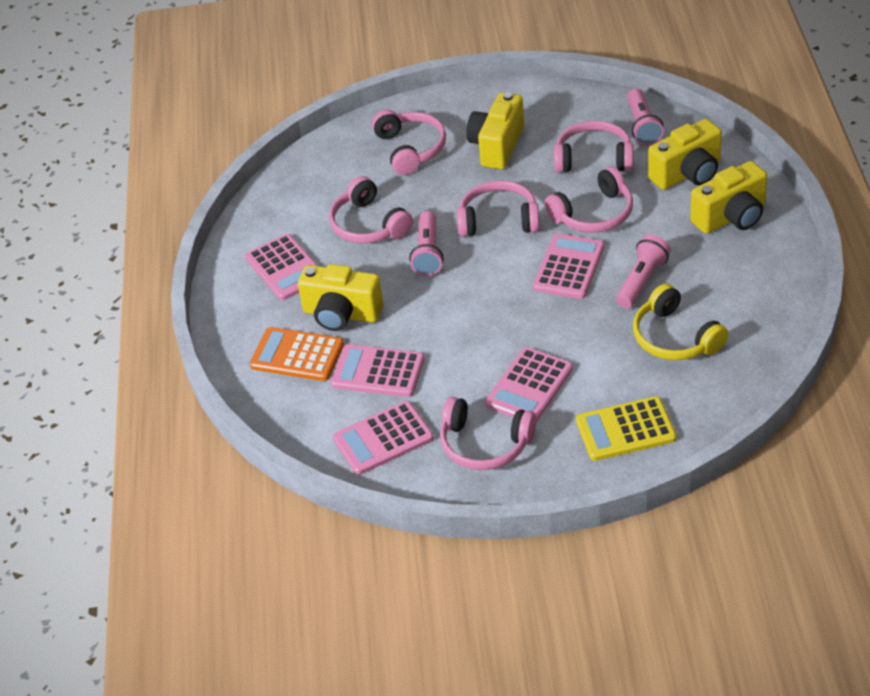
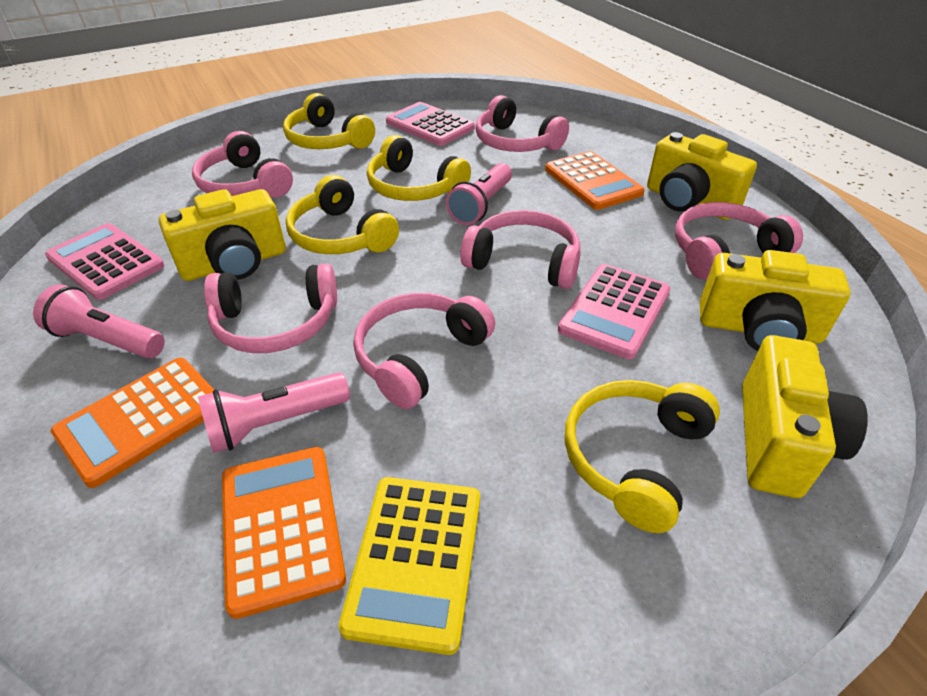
orange calculator: [250,327,344,381] = 1 -> [51,358,214,488] [222,447,346,619] [545,151,645,210] = 3
pink calculator: [245,234,318,300] [331,344,425,397] [333,401,434,475] [485,347,573,422] [533,233,605,299] = 5 -> [45,223,165,300] [386,102,475,146] [558,264,670,359] = 3
yellow headphones: [633,284,729,360] = 1 -> [283,93,375,149] [286,175,399,254] [367,135,471,201] [565,380,720,533] = 4

